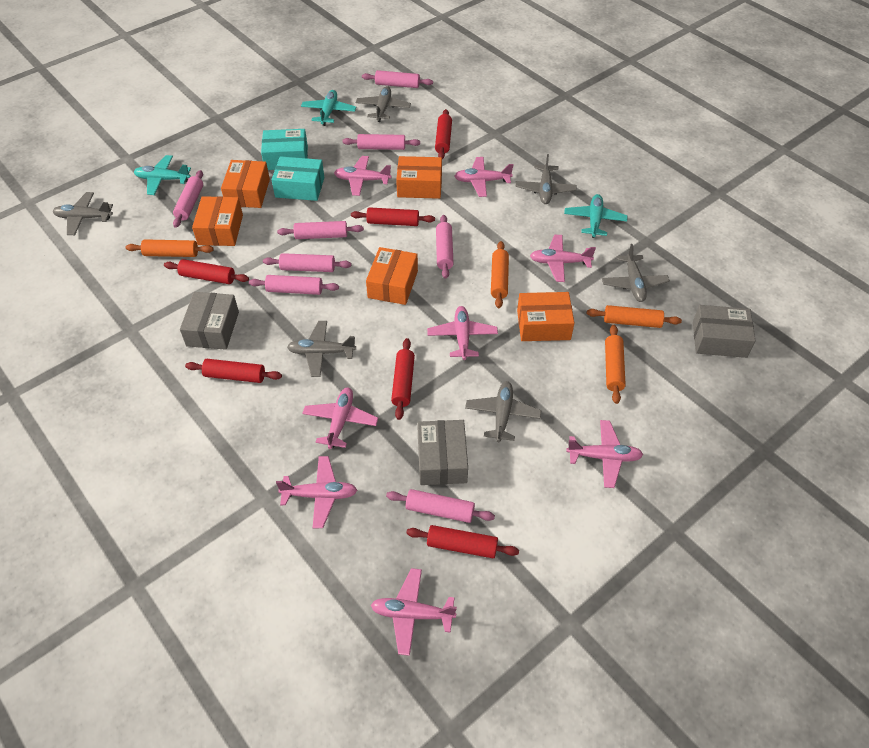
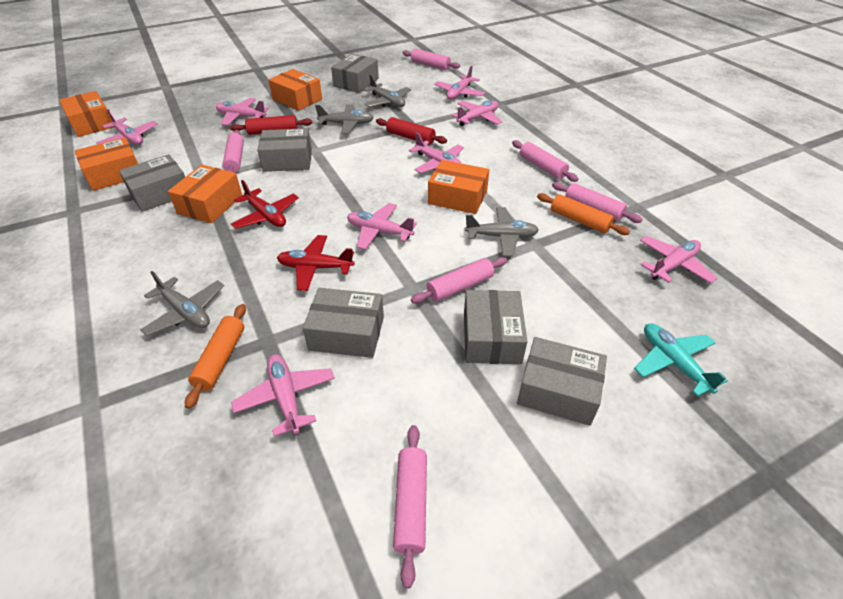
grey box: [180,292,239,350] [417,420,468,485] [693,305,756,358] = 3 -> [119,154,185,212] [257,128,312,172] [303,288,384,358] [331,54,379,93] [464,290,527,364] [517,337,607,426] = 6
grey plane: [52,192,113,235] [287,321,356,377] [356,86,411,122] [465,381,541,442] [516,154,577,204] [602,244,670,302] = 6 -> [140,271,224,336] [315,104,374,134] [364,75,411,107] [465,207,539,256] = 4
orange rolling pin: [126,239,214,257] [491,241,509,308] [587,305,682,328] [605,325,626,404] = 4 -> [185,304,246,409] [537,193,630,235] = 2
pink rolling pin: [173,170,203,228] [249,275,339,295] [263,253,351,272] [277,221,364,239] [342,134,420,150] [362,70,433,88] [386,489,495,523] [436,215,454,279] = 8 -> [222,130,244,173] [393,425,427,588] [402,49,460,70] [411,257,507,303] [512,140,578,182] [552,182,643,223] = 6
red plane: none = 0 -> [231,180,299,229] [277,235,355,291] = 2
red rolling pin: [164,259,249,284] [185,359,282,383] [351,207,435,226] [391,338,415,420] [406,525,519,558] [435,109,452,159] = 6 -> [230,115,312,135] [376,117,447,145] = 2
turquoise box: [261,129,308,170] [272,156,324,201] = 2 -> none = 0
turquoise plane: [134,155,191,195] [301,90,356,126] [564,194,628,238] = 3 -> [634,323,728,397] = 1

